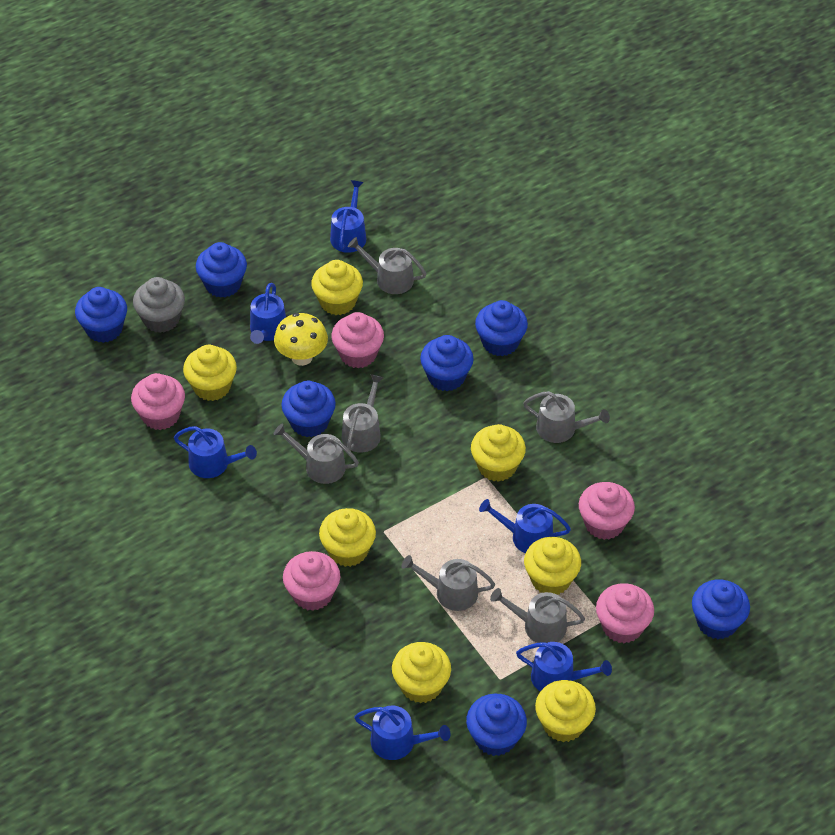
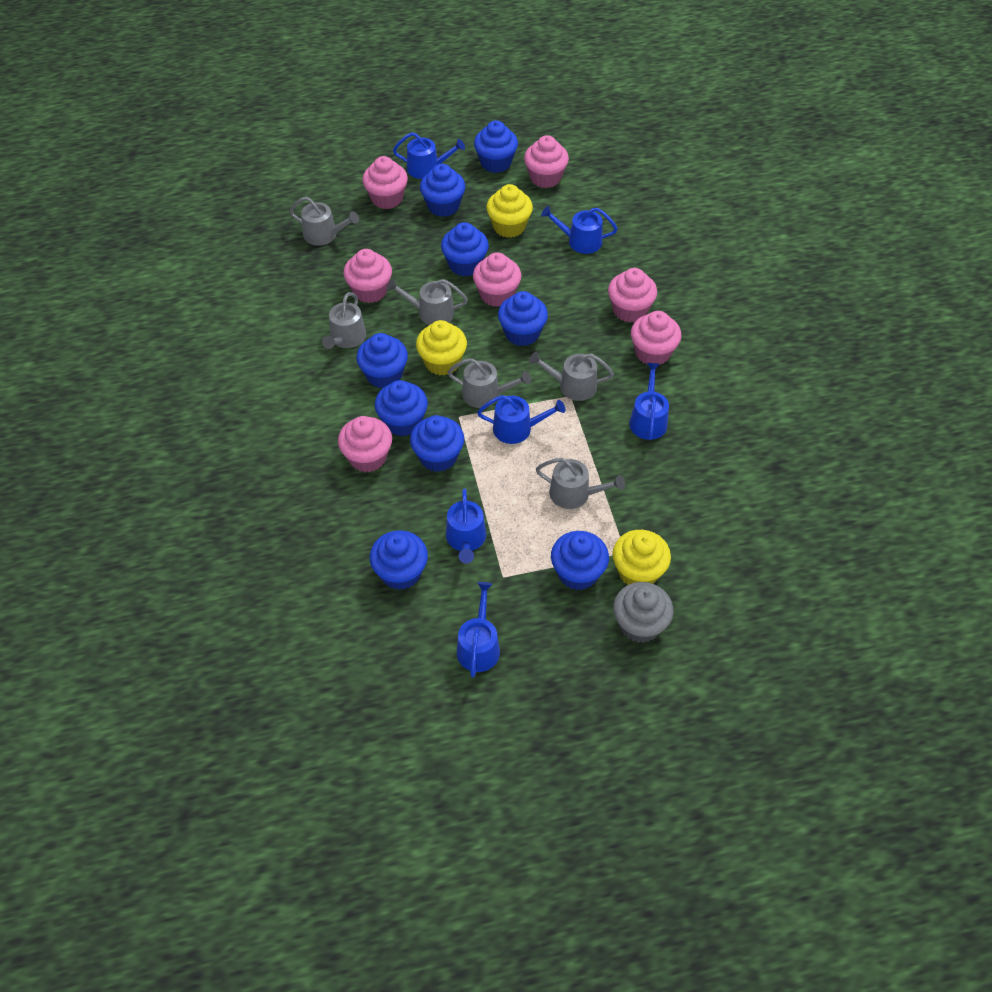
blue cupcake: [75,287,127,343] [196,242,247,298] [281,380,336,437] [420,335,474,391] [466,694,527,756] [475,300,528,356] [692,579,750,639] = 7 -> [356,333,408,388] [370,530,428,590] [375,380,428,436] [410,415,464,472] [420,164,465,217] [441,222,489,276] [474,120,518,173] [498,291,548,346] [551,531,609,590] = 9
pink cupcake: [131,373,185,430] [283,551,340,611] [331,312,384,368] [579,482,635,540] [596,583,654,643] = 5 -> [338,416,392,472] [343,249,392,303] [362,156,408,209] [473,252,521,307] [524,135,569,188] [608,268,657,323] [631,311,682,365] = 7
yellow cupcake: [183,345,237,401] [311,260,363,315] [319,508,376,567] [392,642,451,703] [471,424,526,482] [524,537,581,595] [535,680,596,742] = 7 -> [416,320,467,376] [486,184,533,238] [612,530,671,585] = 3
yellow mushroom: [274,313,328,366] = 1 -> none = 0

